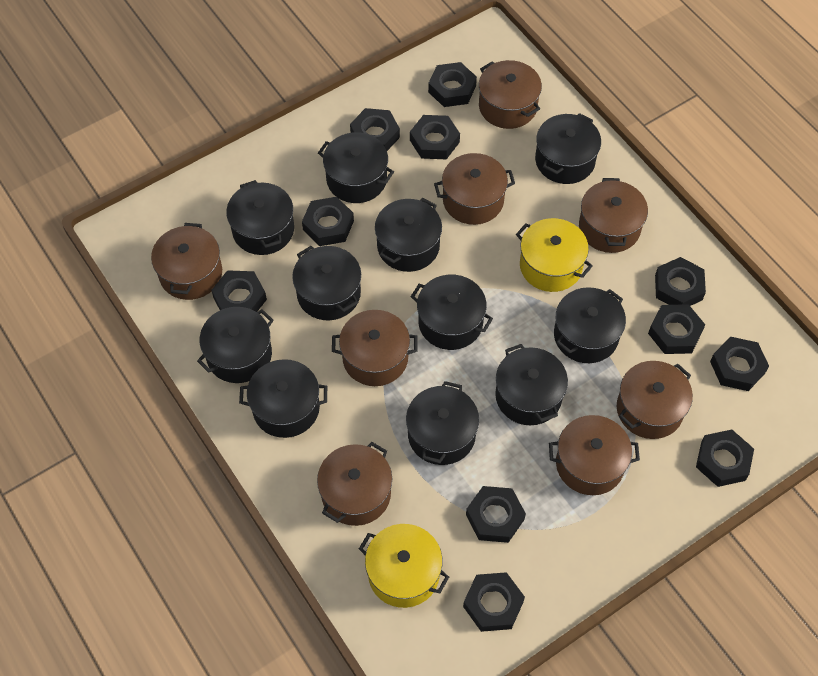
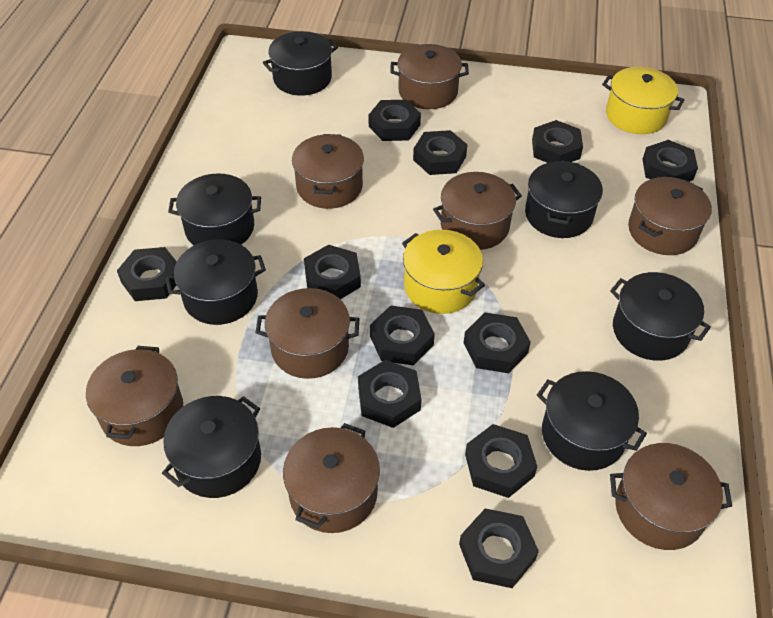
black pot: [197,307,274,383] [226,180,294,255] [239,359,327,438] [292,246,361,320] [318,132,394,203] [375,198,442,272] [406,381,479,465] [411,275,493,350] [495,344,568,425] [535,113,601,184] [554,287,626,363] = 11 -> [162,396,261,498] [165,239,266,325] [168,173,261,245] [263,31,338,96] [525,161,603,238] [537,371,647,471] [610,272,711,361] = 7

